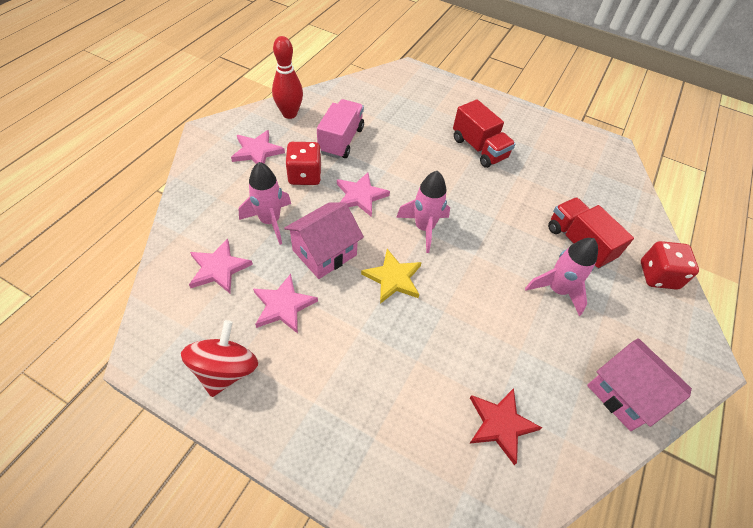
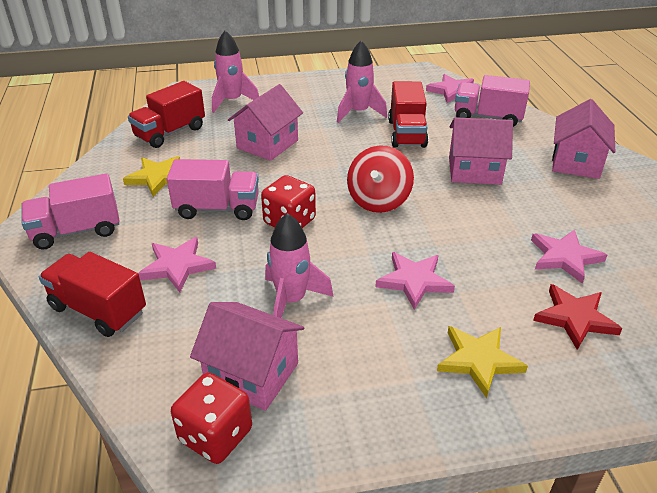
pink house: [284,202,364,279] [587,338,692,431] = 2 -> [190,302,305,411] [228,84,303,161] [449,117,513,185] [552,99,615,179] = 4
pink truck: [317,99,364,159] = 1 -> [21,173,120,250] [167,159,259,220] [455,75,530,127] = 3
red bowling pin: [272,36,303,119] = 1 -> none = 0
red truck: [453,99,516,168] [548,197,634,269] = 2 -> [39,252,146,337] [128,81,205,148] [388,81,428,148] = 3
yellow star: [361,249,422,304] = 1 -> [123,156,180,197] [437,326,528,398] = 2

